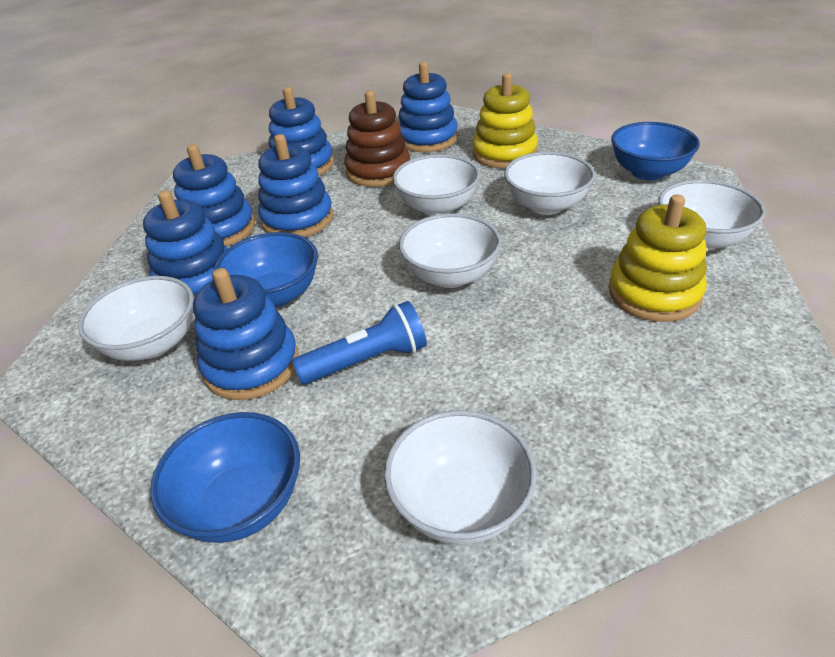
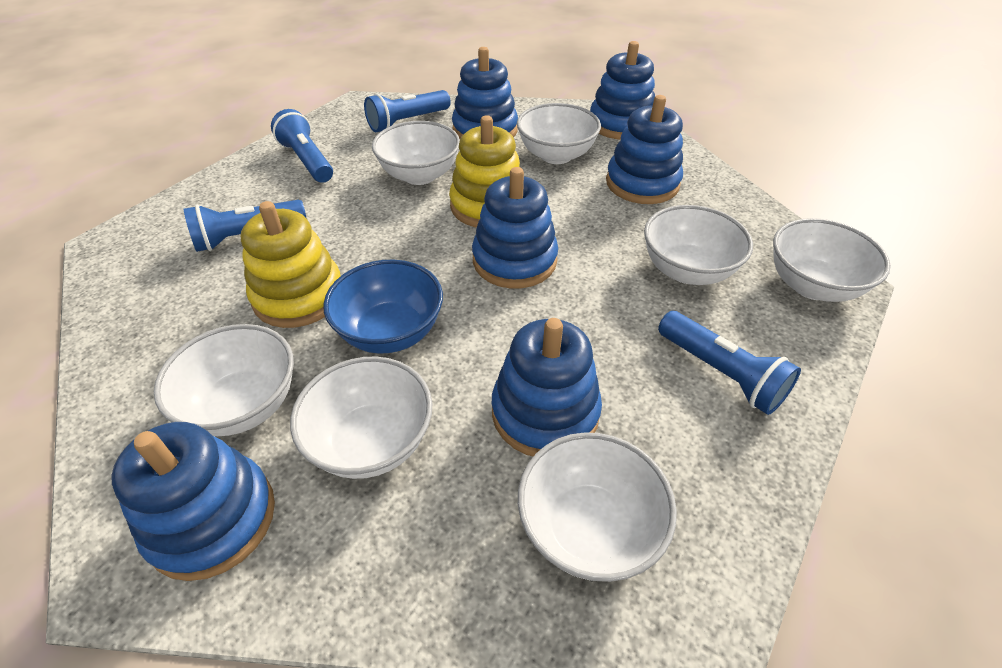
blue bowl: [150,412,300,543] [214,232,318,308] [611,122,700,181] = 3 -> [323,259,443,354] = 1
blue flashlight: [292,301,427,385] = 1 -> [184,200,306,252] [271,109,333,183] [364,90,451,132] [658,311,801,415] = 4
brown stacking toy: [344,90,410,187] = 1 -> none = 0
white bowl: [78,276,194,361] [384,410,537,544] [393,154,480,216] [399,213,501,288] [504,152,595,215] [658,180,765,251] = 6 -> [154,324,294,436] [290,357,432,479] [372,121,460,185] [517,103,601,164] [518,432,677,582] [644,205,753,285] [773,218,891,302] = 7

